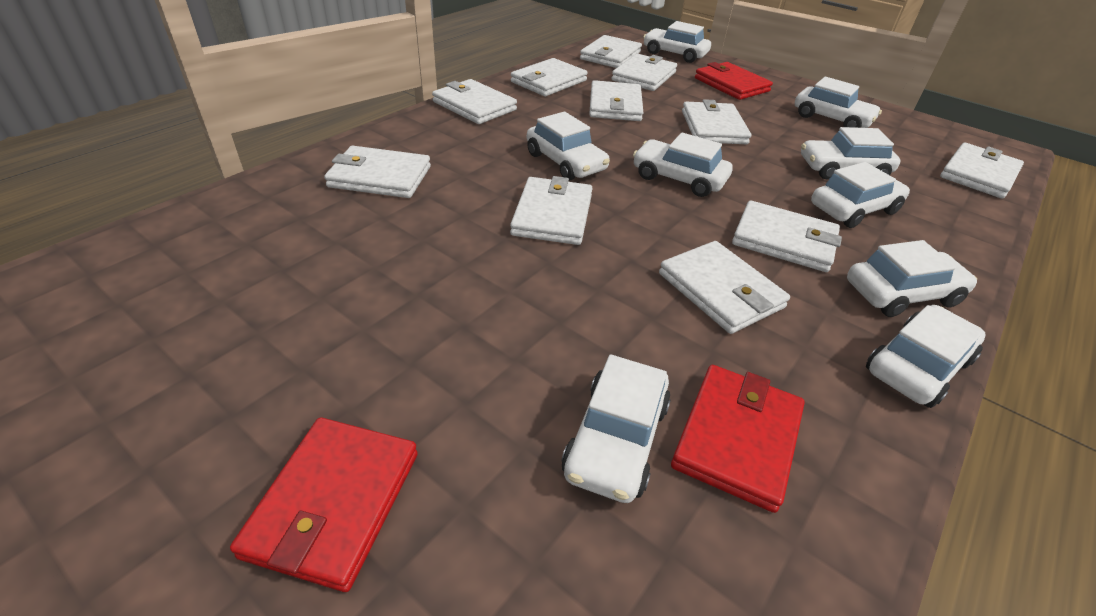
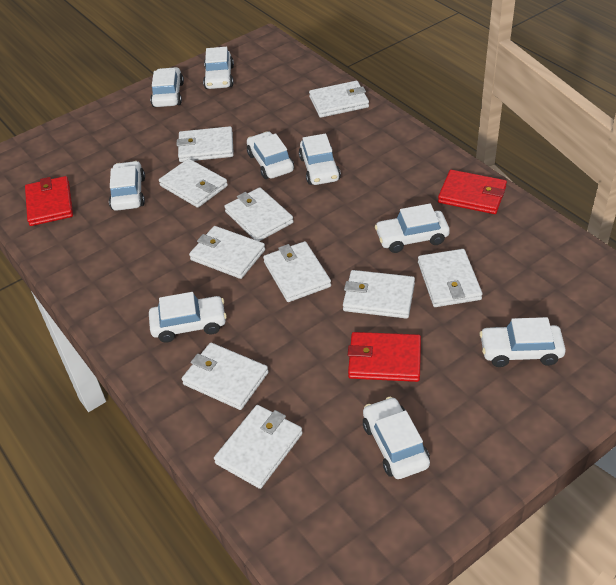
white wallet: [324,146,431,198] [432,79,517,124] [510,176,593,245] [511,58,588,96] [580,35,642,68] [589,80,643,121] [612,54,677,91] [659,241,790,334] [682,99,751,144] [732,200,842,272] [940,142,1024,199] = 11 -> [159,159,228,208] [177,126,234,162] [182,343,268,410] [189,226,265,279] [214,405,303,489] [224,187,294,241] [263,241,331,302] [309,81,369,118] [343,270,415,319] [418,249,483,307] = 10

